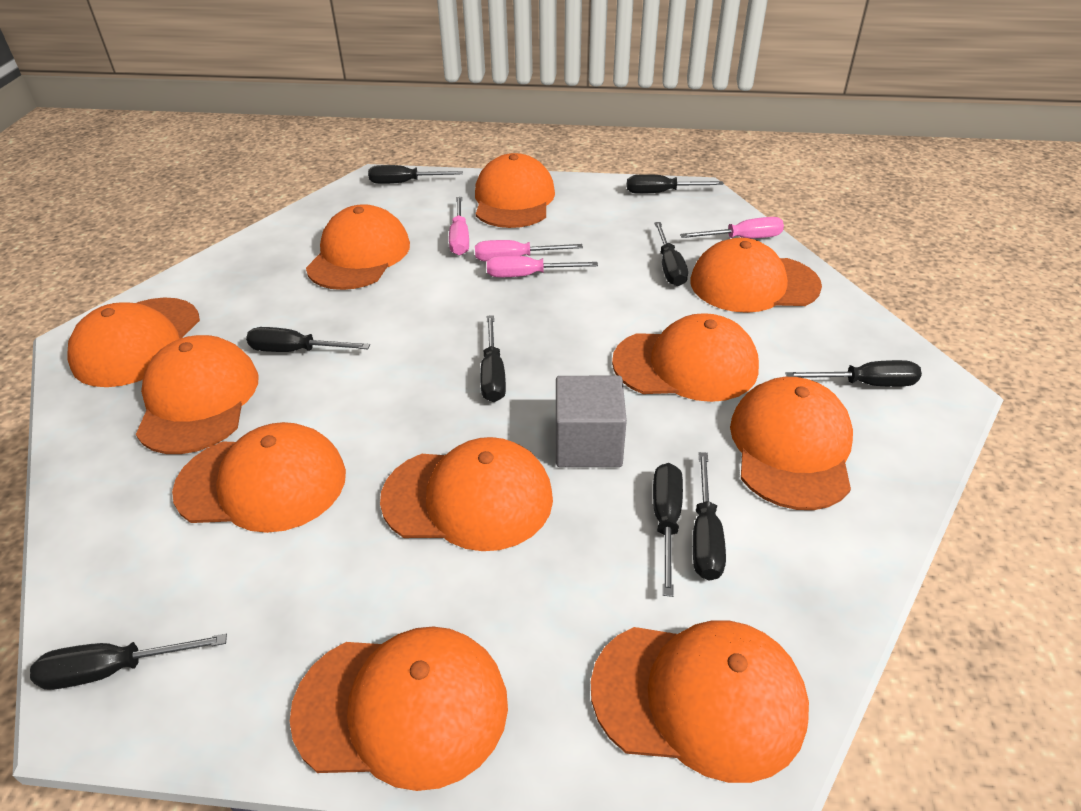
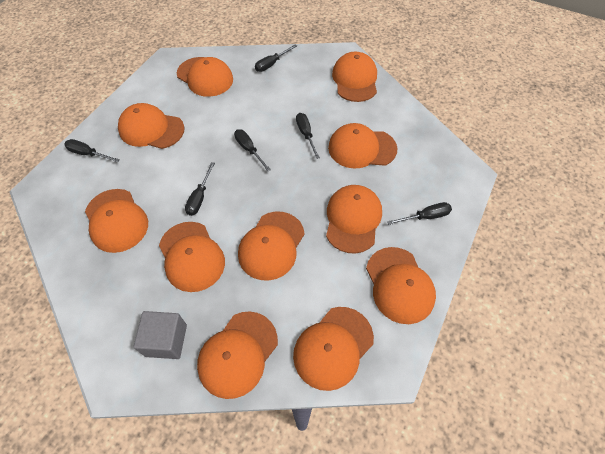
black screwdriver: [30,634,227,690] [246,327,370,352] [368,165,463,184] [480,315,506,402] [627,174,724,194] [653,463,683,597] [654,222,688,286] [693,452,726,580] [785,360,922,387] = 9 -> [64,139,120,162] [185,162,215,216] [234,129,271,171] [255,44,297,72] [296,113,320,159] [387,202,452,225] = 6
pink screwdriver: [449,197,469,255] [475,240,583,261] [487,256,598,277] [680,217,784,238] = 4 -> none = 0

